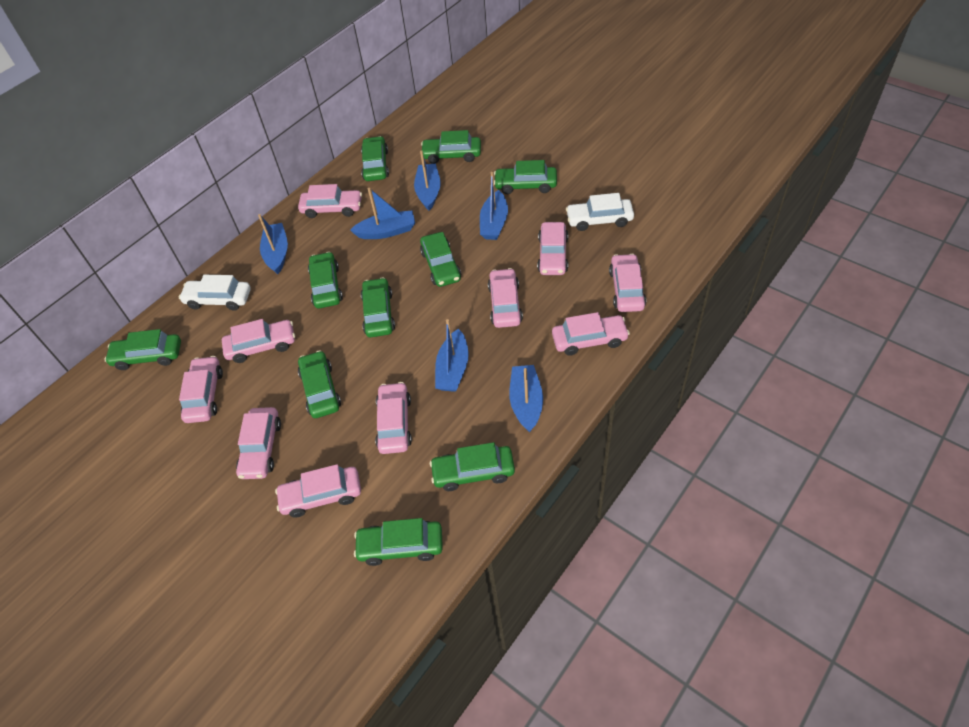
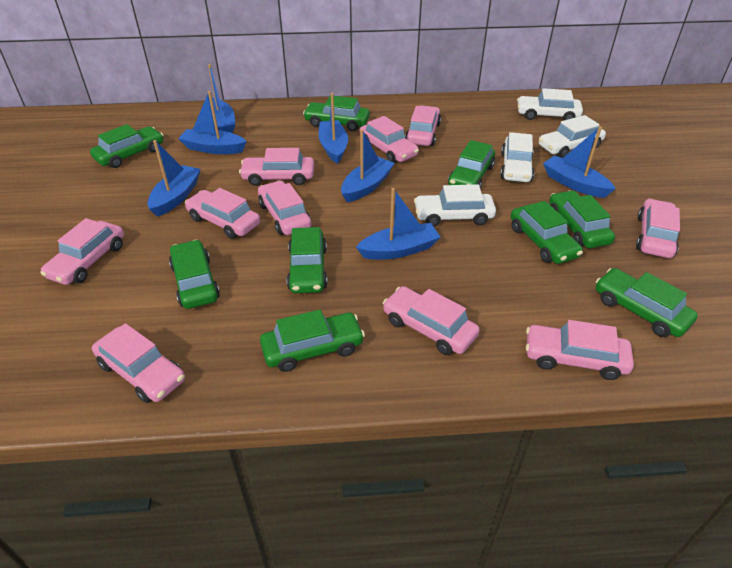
blue boat: [258,214,288,274] [350,188,415,239] [414,150,441,211] [435,319,469,392] [480,172,508,240] [509,365,543,433] = 6 -> [148,140,201,217] [178,91,247,154] [208,64,236,133] [318,93,348,164] [341,129,395,202] [356,188,440,260] [543,126,616,198] = 7
green car: [104,329,181,370] [298,350,341,418] [308,252,343,309] [354,518,443,566] [361,136,389,181] [361,277,395,337] [420,232,461,287] [421,130,481,164] [430,442,515,491] [494,160,557,194] = 10 -> [90,124,163,168] [169,239,220,309] [260,310,365,372] [287,227,328,293] [303,95,370,131] [448,140,495,188] [511,201,583,264] [549,190,615,248] [596,268,698,337] = 9
white car: [179,275,251,311] [566,193,634,231] = 2 -> [414,184,496,227] [500,132,534,182] [517,88,583,120] [539,115,606,158] = 4

